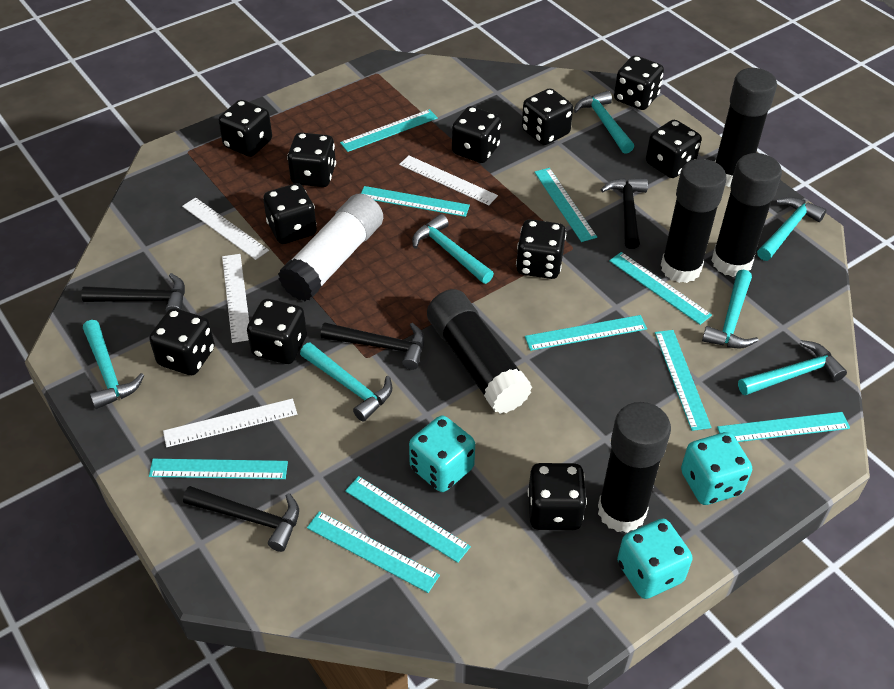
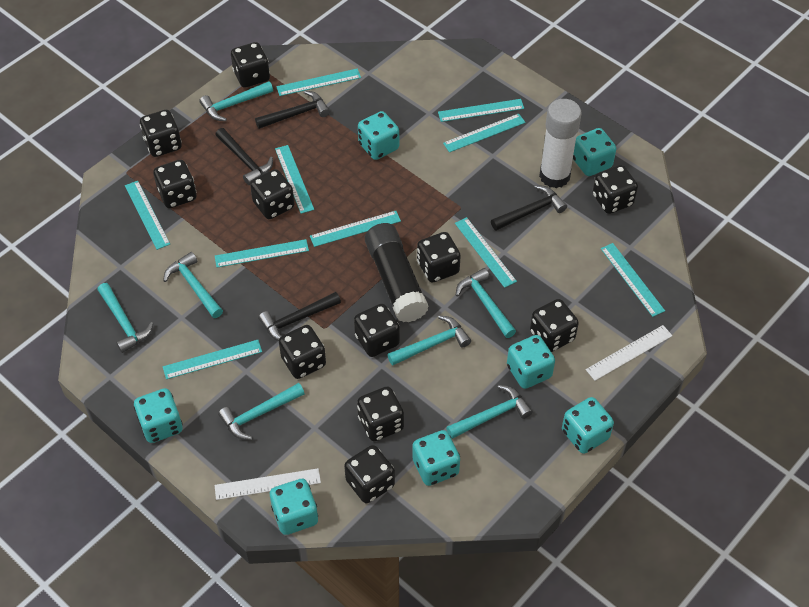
black glue stick: [427,289,532,414] [598,402,671,533] [661,159,727,283] [711,153,782,277] [715,68,777,187] = 5 -> [365,223,429,322] = 1
turquoise dice: [409,416,475,492] [617,519,693,599] [681,432,752,505] = 3 -> [134,388,183,443] [270,479,318,535] [358,111,399,160] [412,430,460,486] [507,335,555,389] [562,397,614,454] [573,128,616,176] = 7
white ruler: [163,399,297,447] [182,197,269,260] [222,254,249,343] [399,155,498,205] = 4 -> [214,468,321,500] [586,325,673,381] = 2

